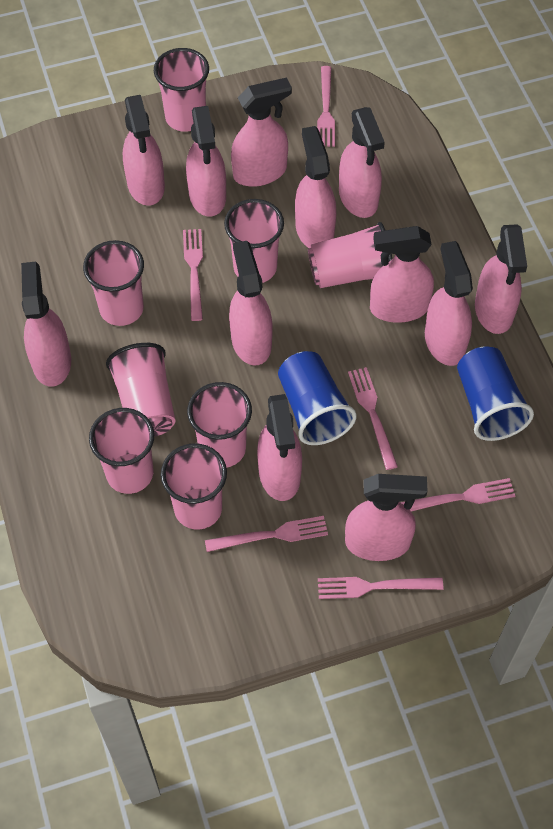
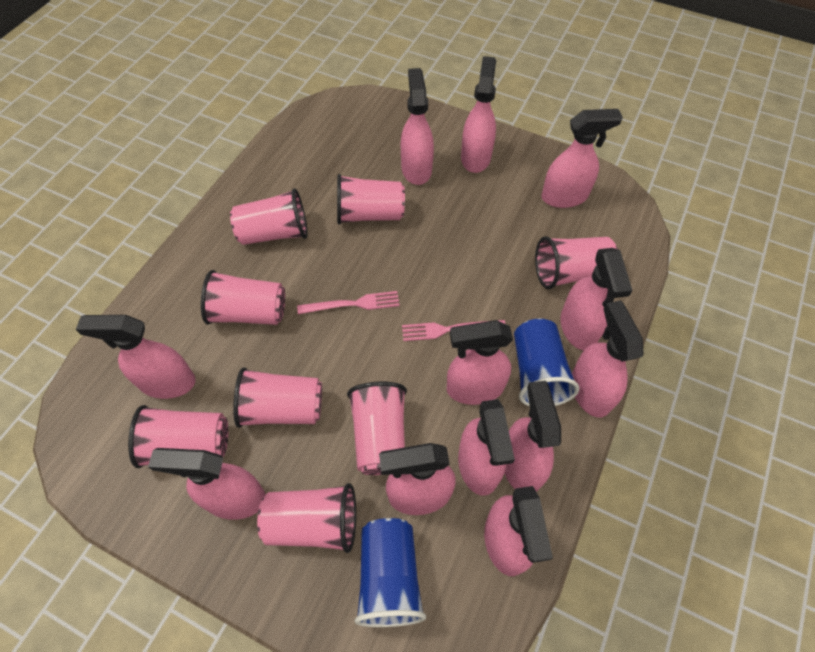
pink fork: [183,229,203,321] [205,516,328,552] [317,66,335,147] [318,577,443,599] [348,367,398,470] [400,478,515,512] = 6 -> [297,291,400,314] [402,320,506,341] = 2

